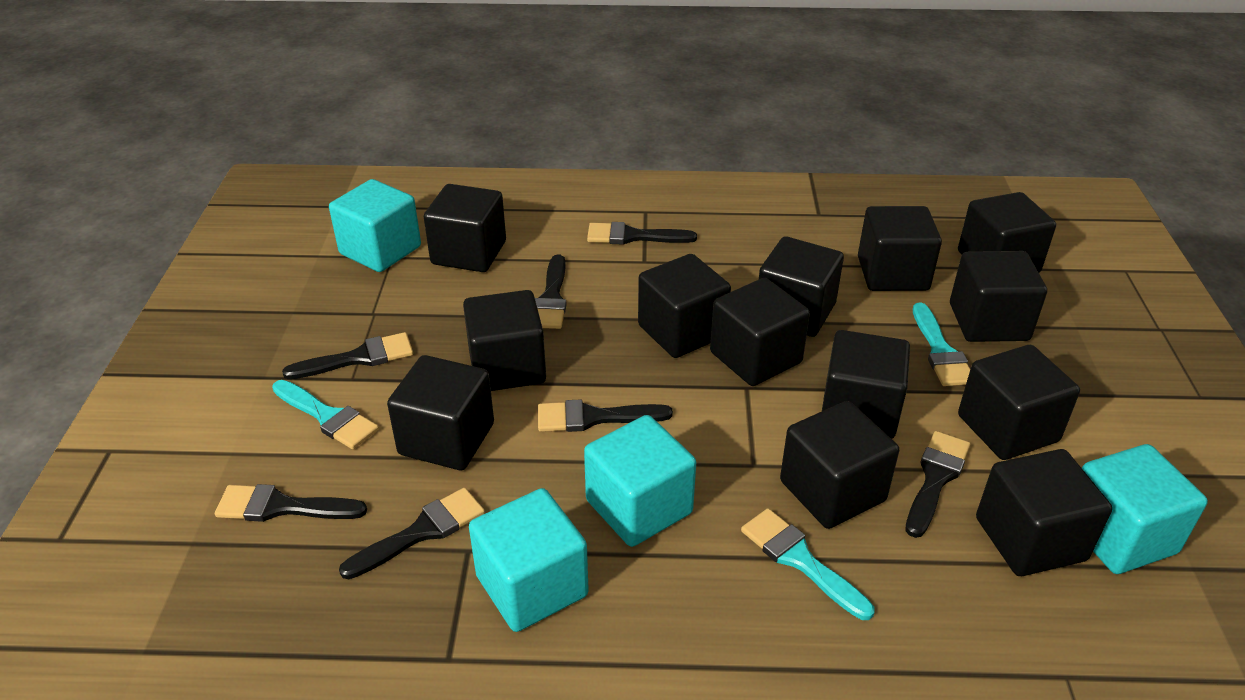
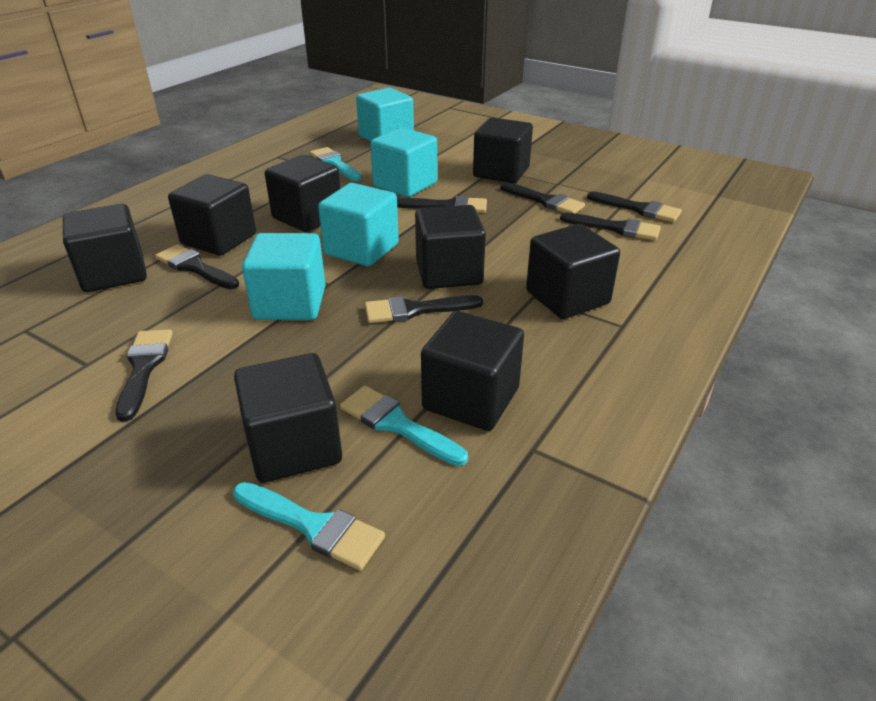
black cube: [387,355,494,470] [424,184,506,272] [463,290,546,391] [638,254,731,358] [710,278,810,386] [759,236,844,337] [780,401,899,529] [822,330,910,439] [858,206,942,291] [950,251,1047,342] [958,192,1056,273] [958,345,1080,460] [976,449,1112,576] = 13 -> [63,204,147,292] [168,174,256,256] [234,353,342,483] [265,155,341,232] [415,205,486,289] [421,311,524,431] [473,118,533,183] [526,224,620,319] = 8

